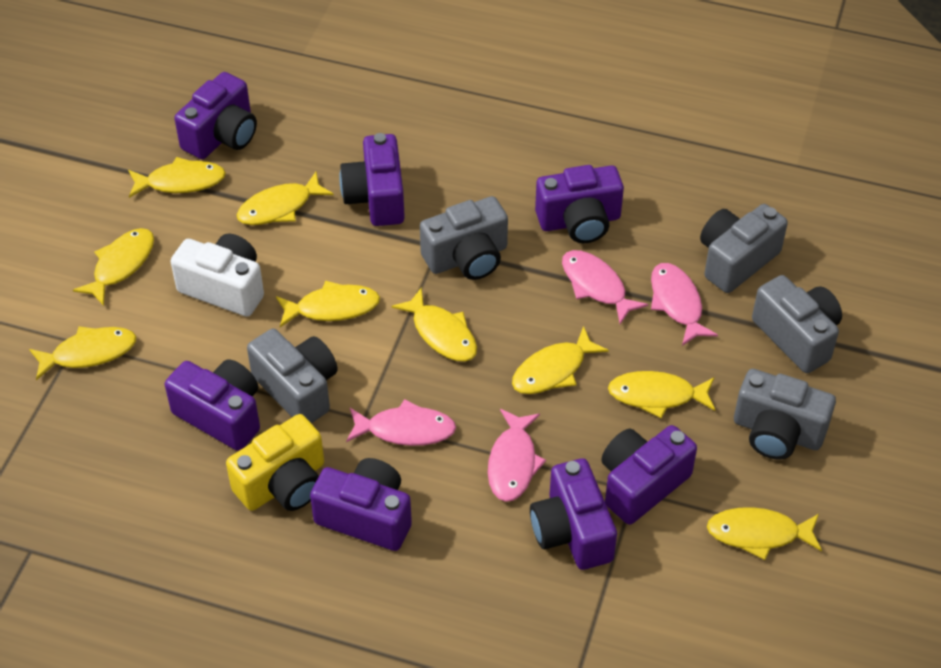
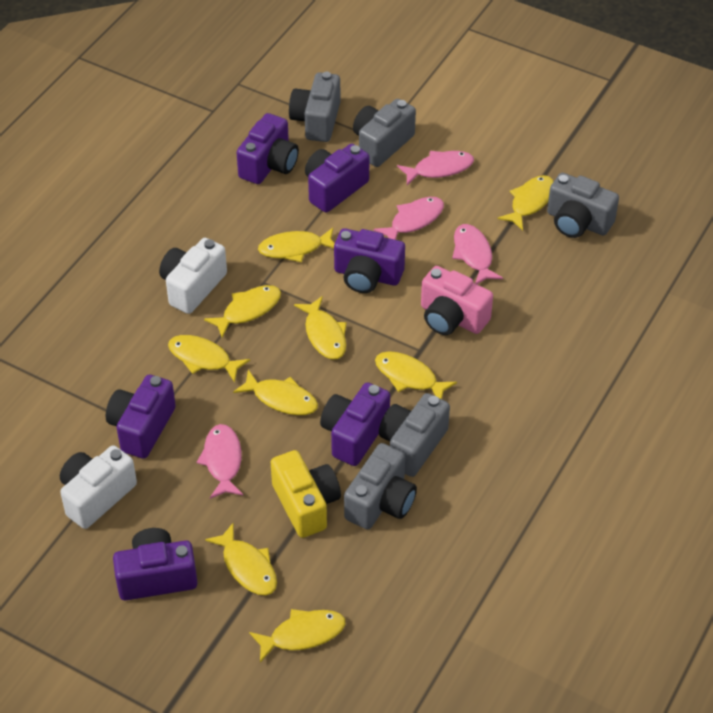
pink camera: none = 0 -> [421,266,493,335] = 1
purple camera: [165,360,260,451] [174,72,257,159] [310,458,412,551] [339,133,405,226] [530,458,617,570] [535,165,624,243] [601,425,697,525] = 7 -> [106,375,176,459] [113,528,198,601] [236,113,299,184] [305,144,369,213] [320,382,390,466] [334,228,405,293] = 6
white camera: [170,234,264,317] = 1 -> [60,445,137,529] [159,238,227,314] = 2

